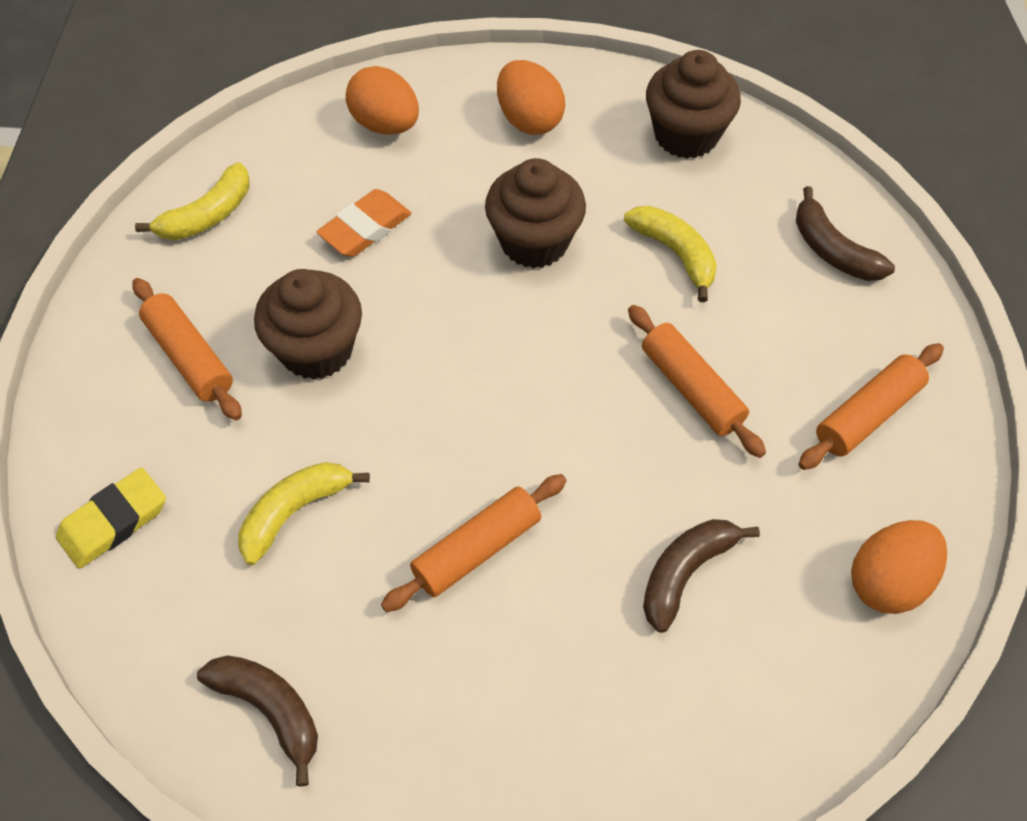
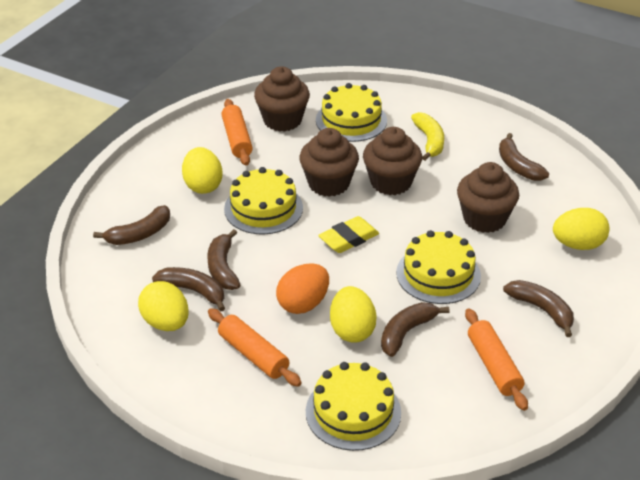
brown banana: [197,655,318,787] [643,519,760,633] [796,186,895,281] = 3 -> [93,205,170,245] [152,267,225,312] [207,229,241,290] [381,302,450,357] [499,133,549,181] [503,280,574,337] = 6
brown cupcake: [254,269,362,380] [485,158,586,268] [646,50,741,159] = 3 -> [254,67,310,132] [299,128,359,197] [363,127,422,195] [457,162,519,233] = 4
orange egg: [346,66,419,135] [497,60,565,135] [851,520,947,614] = 3 -> [276,263,329,314] = 1
orange eraser: [316,189,411,257] = 1 -> none = 0
orange rolling pin: [132,278,242,420] [381,474,567,612] [628,305,766,458] [798,343,944,470] = 4 -> [208,308,302,387] [221,99,253,166] [465,308,528,411] = 3
yellow banana: [135,163,250,240] [238,462,370,565] [624,206,717,303] = 3 -> [411,112,444,161] = 1
yellow cake: none = 0 -> [224,167,303,235] [306,362,401,451] [316,83,387,142] [396,230,481,304] = 4
yellow egg: none = 0 -> [138,281,189,331] [182,147,223,194] [330,286,377,343] [553,208,610,250] = 4

